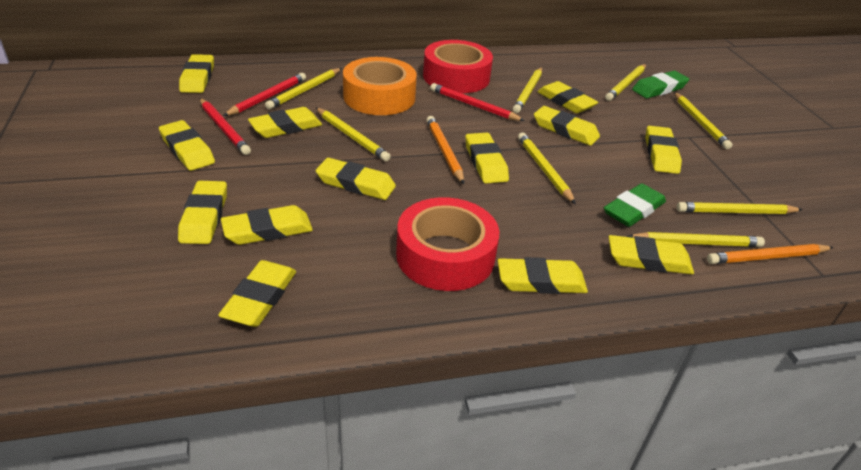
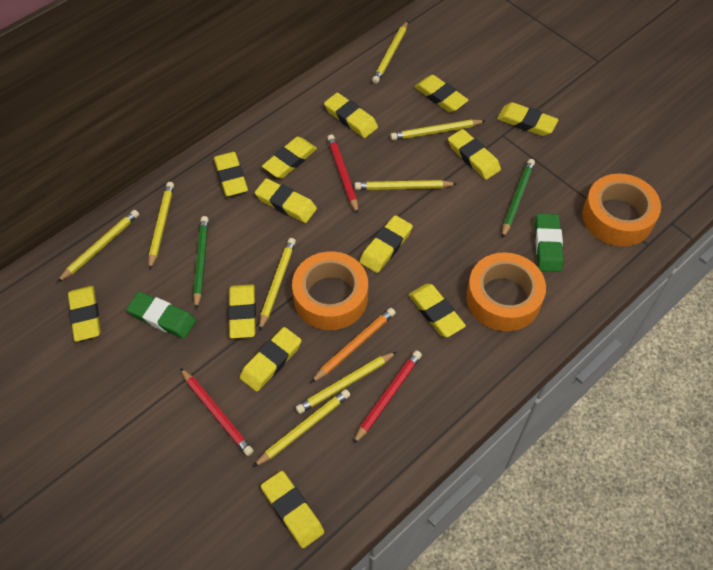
green pencil: none = 0 -> [193,216,209,309] [502,159,535,238] = 2
orange pencil: [427,116,464,184] [707,244,834,264] = 2 -> [311,308,396,383] = 1
orange tape: [343,57,417,115] = 1 -> [292,251,368,330] [466,252,546,331] [582,173,661,246] = 3
red tape: [396,197,500,291] [423,40,493,93] = 2 -> none = 0

